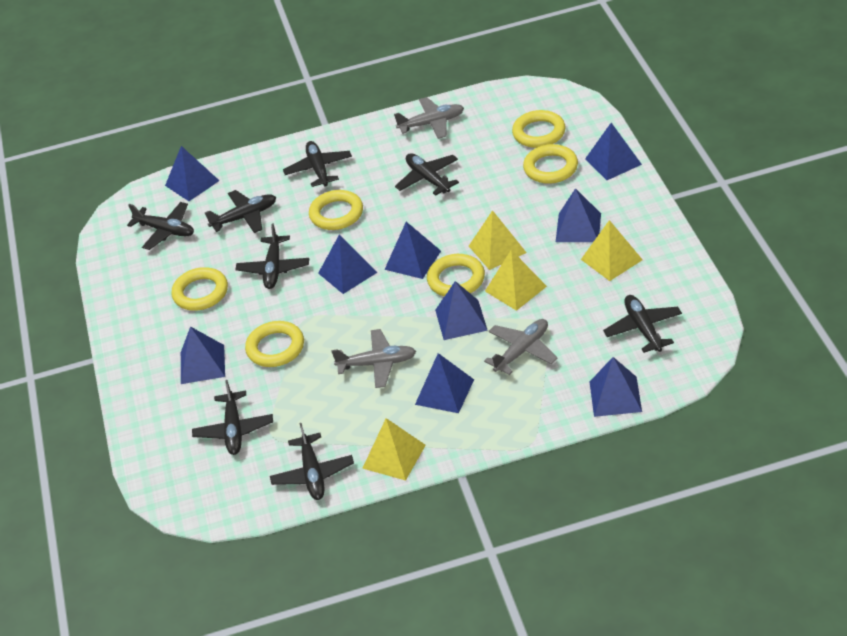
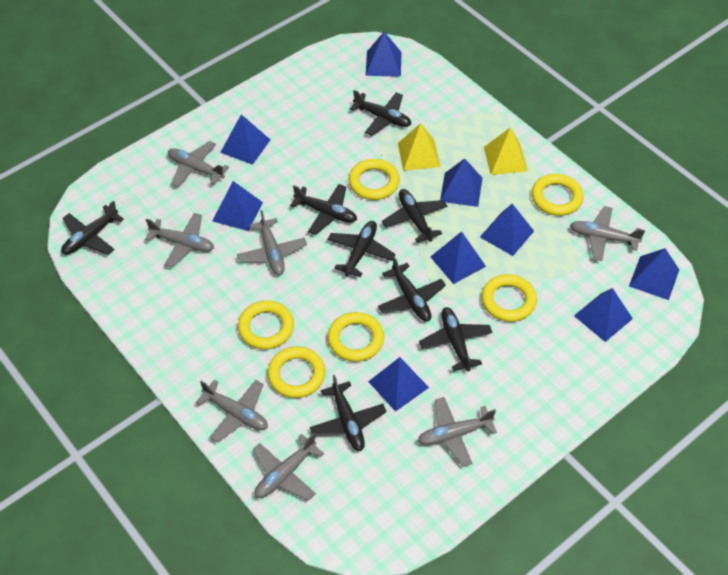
grey plane: [331,329,416,388] [394,97,464,139] [484,319,558,375] = 3 -> [145,213,214,268] [168,141,229,187] [196,380,268,443] [237,210,307,275] [253,433,324,501] [418,397,497,467] [570,206,645,261] = 7
yellow pyramid: [362,418,426,481] [469,210,527,270] [485,250,547,311] [581,220,643,281] = 4 -> [398,123,440,171] [484,127,528,175] = 2

